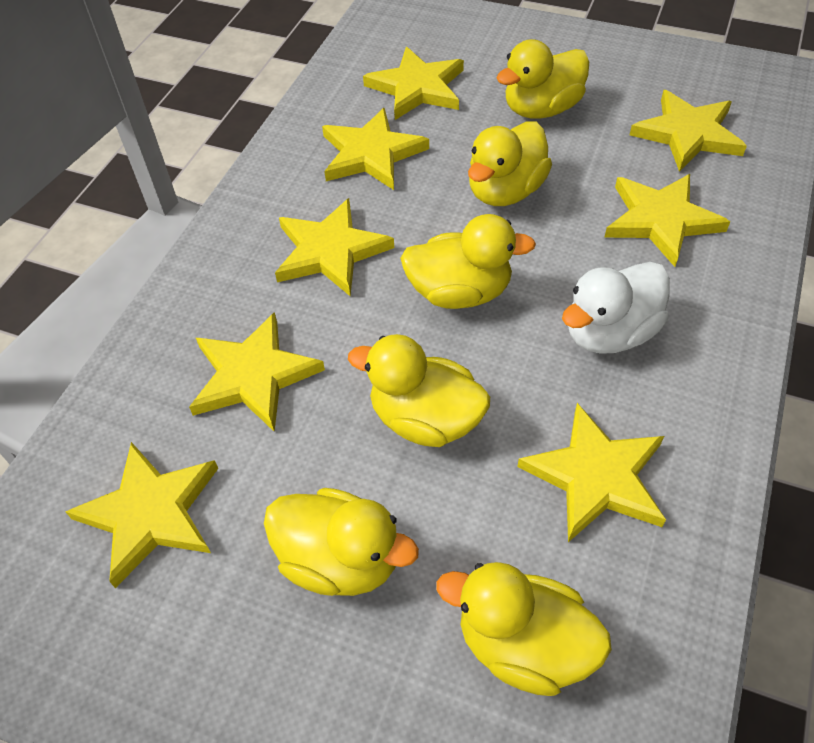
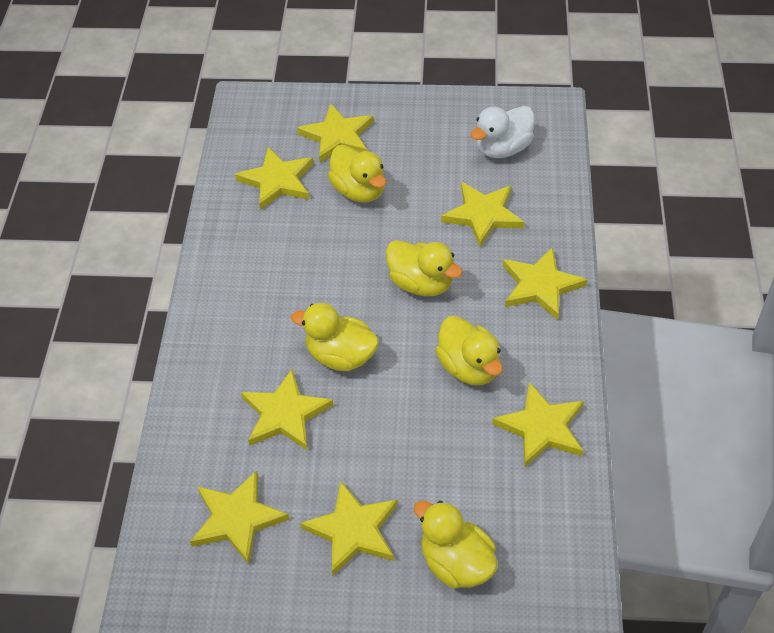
yellow duck: [264,488,419,596] [348,334,490,447] [400,214,536,309] [437,562,612,696] [468,121,552,206] [496,39,589,119] = 6 -> [291,303,379,371] [328,145,386,203] [386,240,463,296] [414,501,498,588] [435,316,503,385] = 5

